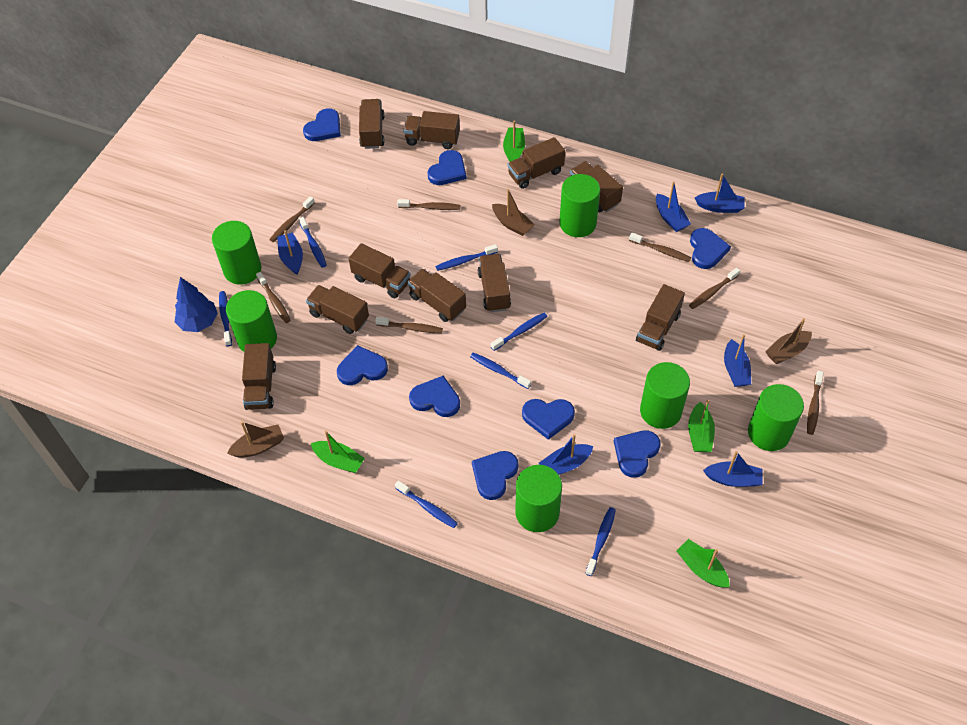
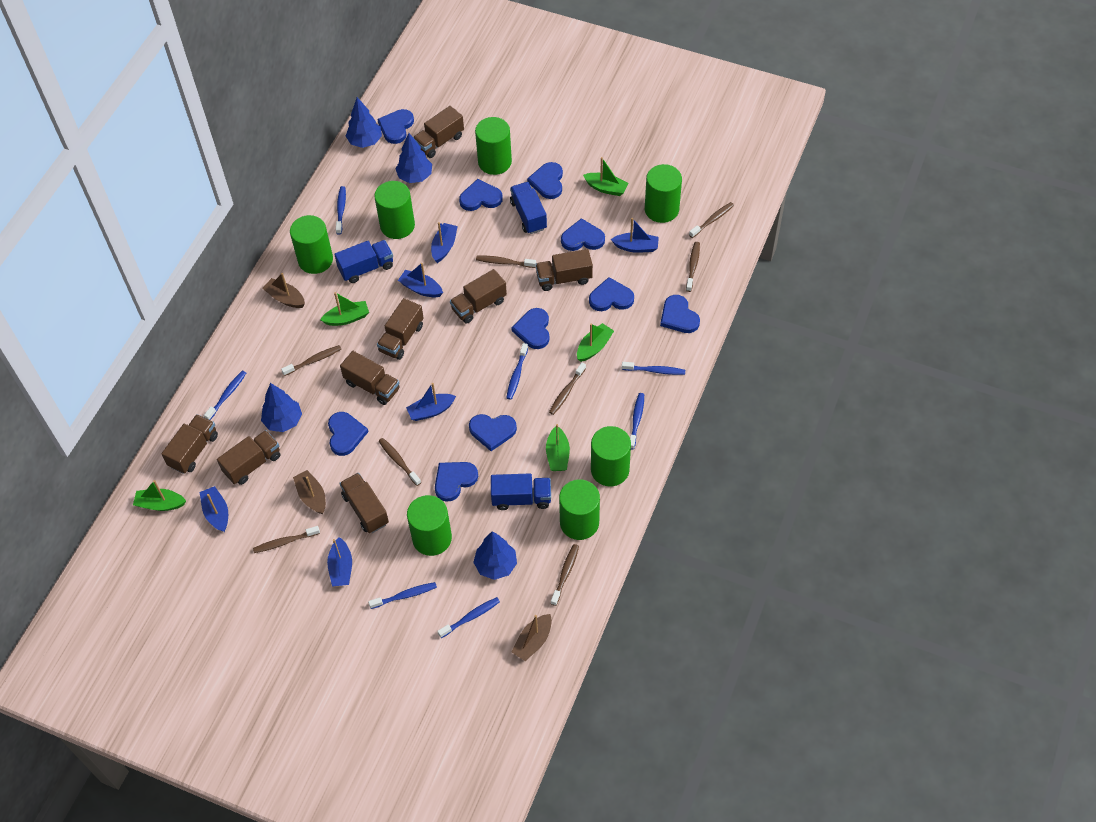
blue heart: [303,108,341,141] [337,345,388,385] [409,376,460,417] [427,150,466,185] [472,451,518,500] [522,399,575,440] [614,430,661,478] [690,228,731,269] = 8 -> [328,412,369,456] [377,109,414,144] [435,462,478,502] [459,179,503,211] [469,414,517,451] [512,308,550,349] [527,162,563,199] [561,218,605,251] [589,277,634,311] [660,295,700,333] = 10
blue tree: [175,277,218,332] = 1 -> [261,383,302,432] [346,97,382,148] [395,133,432,183] [473,531,517,580] = 4
blue truck: none = 0 -> [334,240,393,283] [491,474,551,510] [510,182,547,234] = 3
brown toothbrush: [256,272,291,323] [269,196,315,242] [375,317,443,333] [397,199,460,210] [629,233,691,262] [689,268,740,309] [807,371,824,435] = 7 -> [253,526,320,553] [281,345,341,376] [379,438,421,486] [476,256,536,268] [549,362,586,415] [551,544,579,606] [686,242,700,292] [689,202,734,238] = 8
brown truck: [242,343,276,410] [306,285,369,334] [349,243,410,298] [359,99,385,149] [404,111,460,149] [408,269,466,322] [478,254,511,312] [508,137,565,189] [570,161,623,212] [636,284,685,351] = 10 -> [161,414,218,474] [217,430,280,485] [339,473,389,533] [340,351,400,405] [377,298,424,360] [413,106,464,158] [450,269,507,324] [535,249,593,291] = 8
green boat: [311,431,365,473] [503,121,525,162] [677,539,730,588] [688,400,715,452] = 4 -> [133,480,186,511] [320,292,369,326] [546,424,570,471] [577,323,614,362] [583,157,628,196] = 5
green cylinder: [212,221,261,285] [226,290,277,352] [515,465,562,532] [560,174,600,237] [640,362,690,429] [748,384,804,451] = 6 -> [290,215,333,274] [374,181,415,239] [407,495,452,556] [475,117,512,175] [559,479,600,540] [591,426,631,486] [645,164,682,223] = 7

